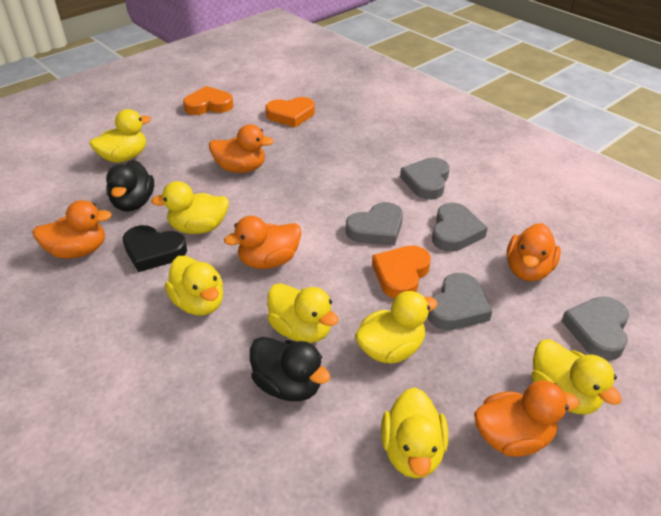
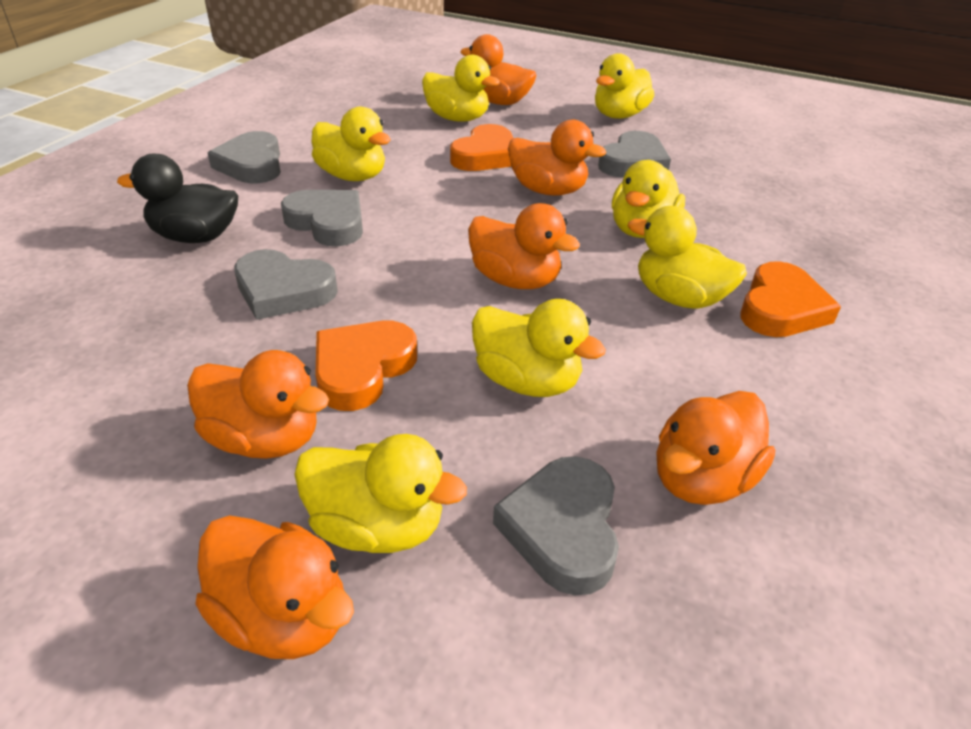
black duck: [106,160,154,212] [250,337,331,401] = 2 -> [117,153,238,243] = 1
black heart: [123,225,187,272] = 1 -> none = 0
orange duck: [33,200,112,259] [209,124,274,173] [224,216,301,269] [474,381,580,457] [507,223,561,281] = 5 -> [187,350,329,459] [195,516,354,659] [460,34,537,105] [468,203,580,289] [508,120,606,196] [656,391,775,505] = 6

